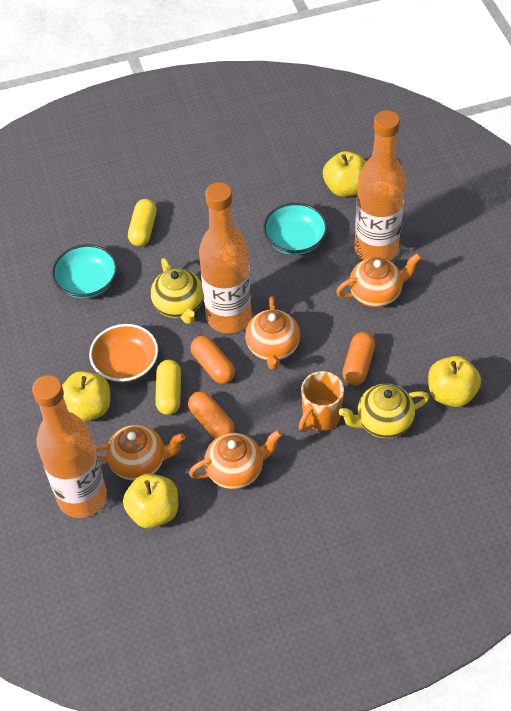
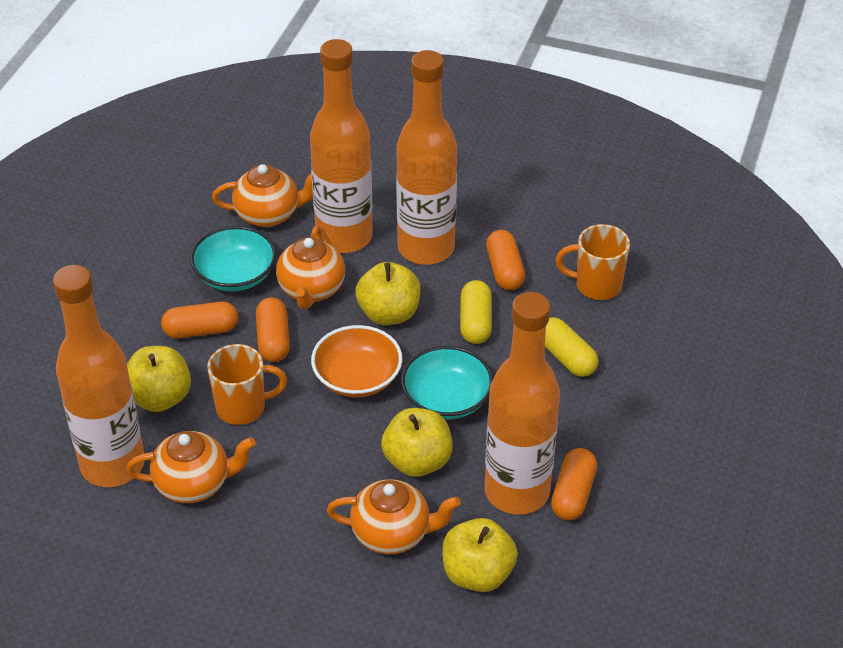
orange bottle: [32,375,107,518] [199,182,252,333] [354,110,406,261] = 3 -> [53,265,144,487] [310,39,373,253] [396,50,457,265] [484,292,560,515] = 4
orange capsule: [188,391,235,439] [190,336,235,384] [342,332,375,385] = 3 -> [161,302,238,338] [256,298,290,362] [486,230,525,290] [551,448,597,521] = 4
orange mug: [299,371,344,432] = 1 -> [207,344,287,425] [556,224,630,300] = 2
yellow teapot: [151,258,203,324] [339,384,430,438] = 2 -> none = 0

